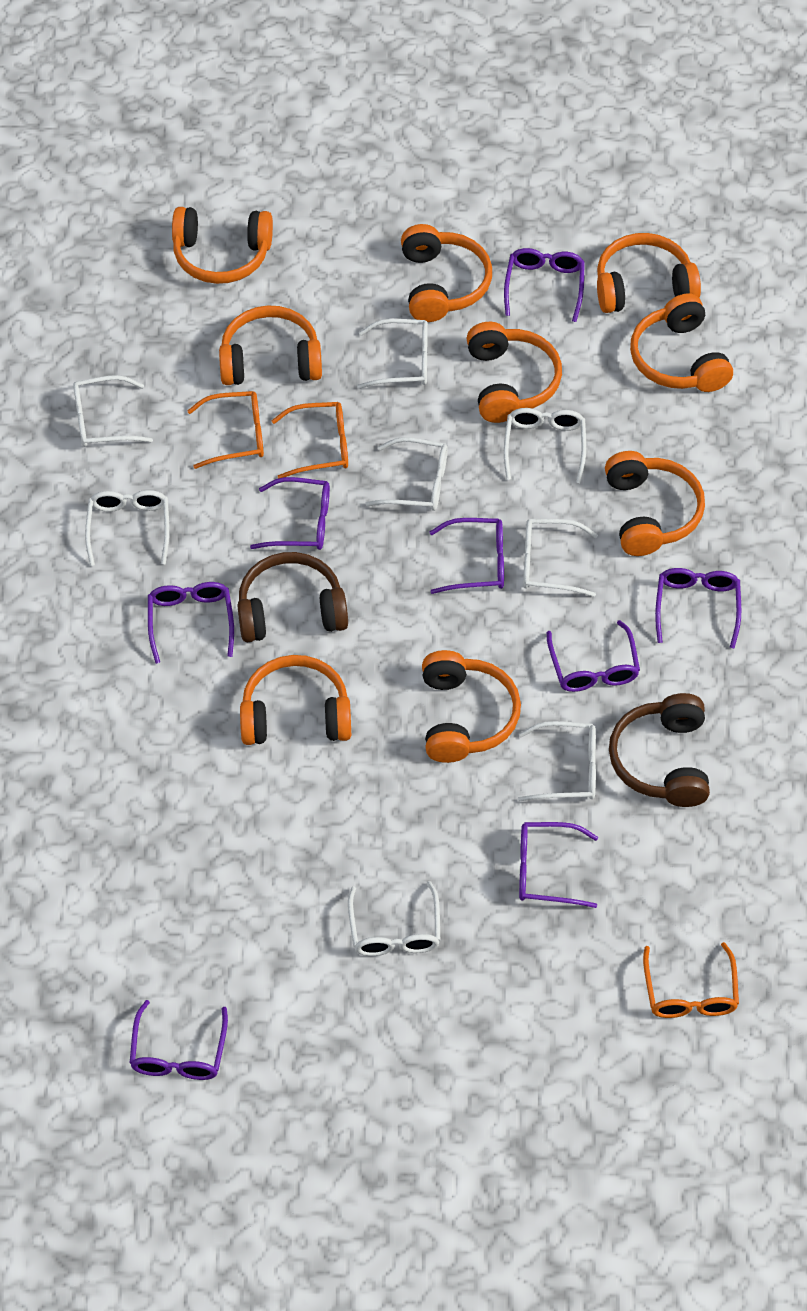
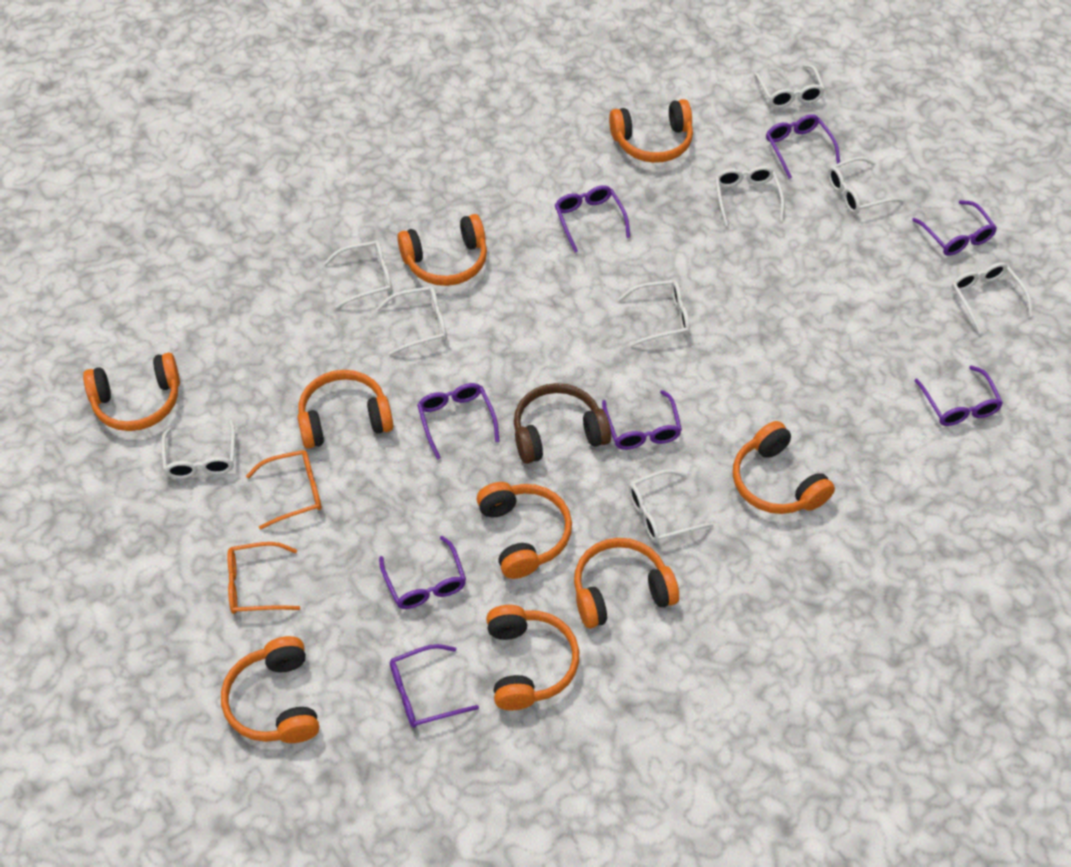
brown headphones: [237,552,348,642] [609,693,710,807] = 2 -> [514,383,611,464] = 1
orange glasses: [187,391,264,469] [271,402,348,478] [643,942,739,1018] = 3 -> [227,542,300,614] [246,450,322,530] = 2
white glasses: [73,375,153,447] [85,490,169,566] [348,881,440,956] [357,319,428,389] [365,437,448,511] [504,408,586,483] [518,721,596,801] [523,519,598,597] = 8 -> [161,420,235,479] [323,241,392,309] [376,286,447,356] [618,280,690,347] [628,469,714,543] [715,166,784,226] [754,64,825,108] [828,157,904,214] [952,262,1033,334] = 9

